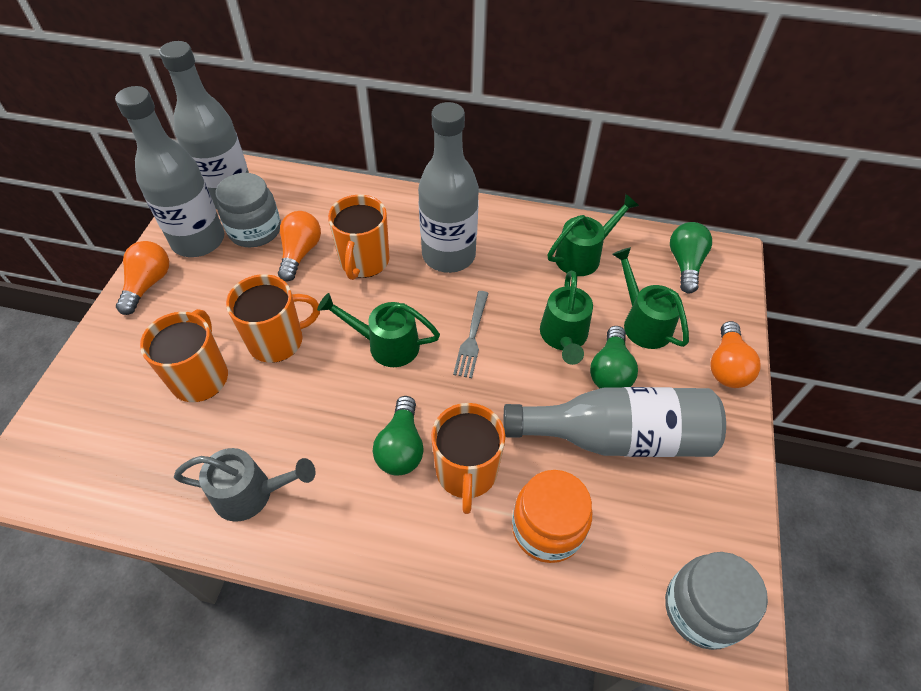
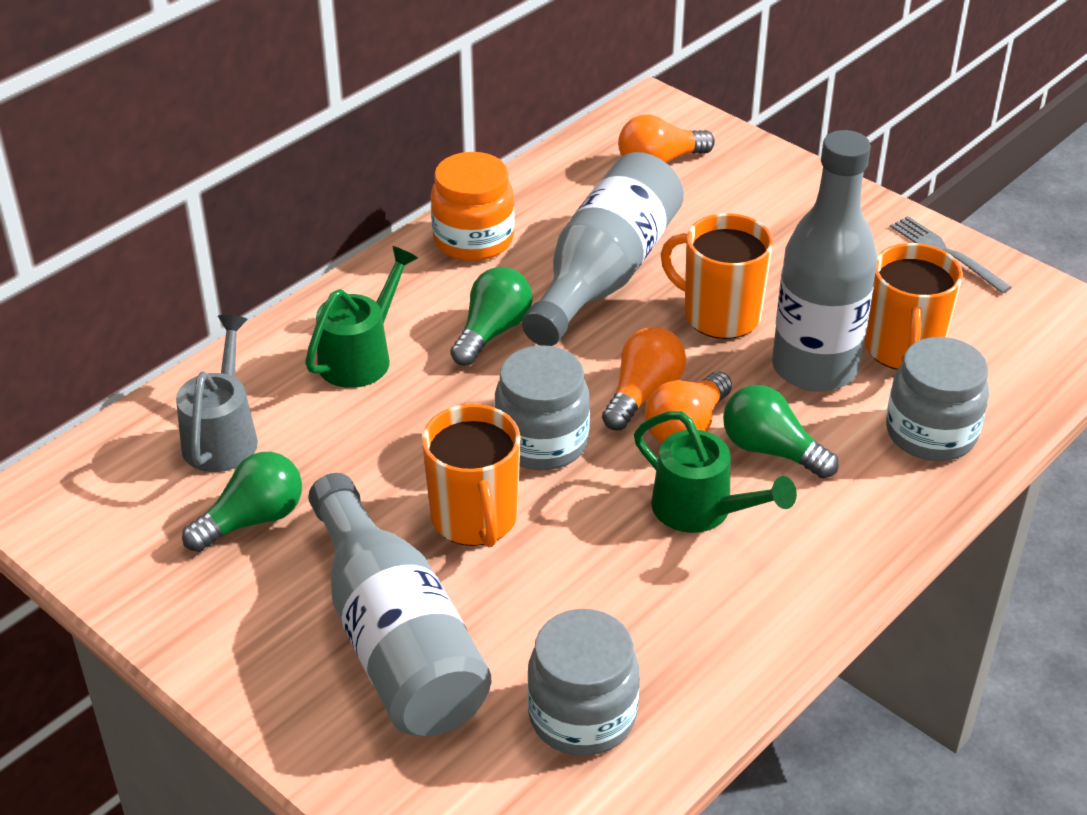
green watering can: [317,293,440,367] [540,270,593,365] [547,194,639,276] [612,247,689,349] = 4 -> [305,246,418,388] [634,411,797,533] = 2
grey bottle: [115,86,224,257] [159,41,249,209] [418,102,479,273] [504,387,726,457] = 4 -> [308,473,491,736] [522,152,684,346] [772,130,877,392] = 3
grey jar: [215,173,281,247] [665,552,768,650] = 2 -> [494,345,590,470] [527,609,639,756] [886,337,989,461] = 3
orange mug: [140,309,228,402] [226,274,320,363] [328,195,389,280] [431,403,505,514] = 4 -> [422,404,521,547] [661,213,773,339] [865,243,963,370] = 3

